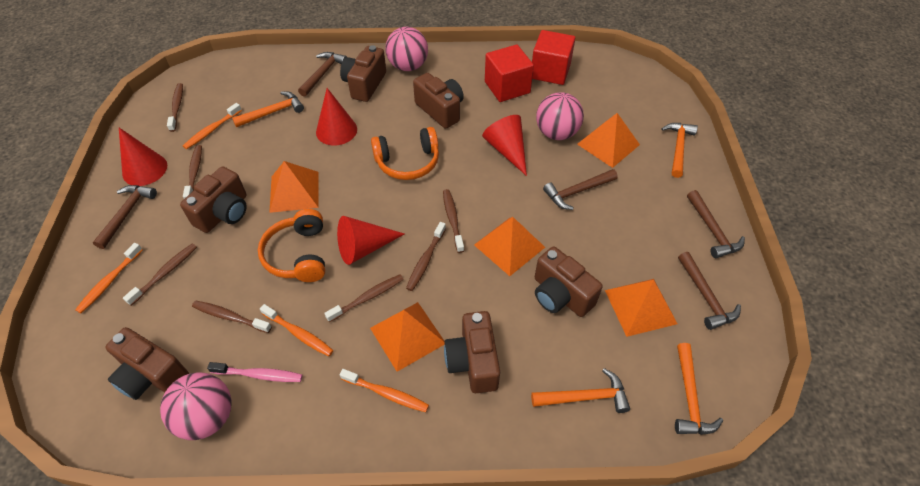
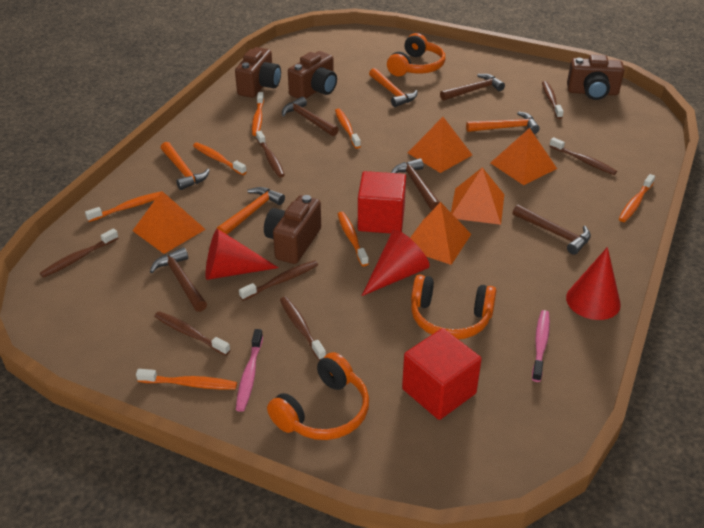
brown camera: [105,327,189,400] [180,166,247,233] [340,45,386,102] [413,73,464,129] [444,311,500,393] [535,247,603,317] = 6 -> [235,47,281,98] [264,195,321,264] [288,51,337,99] [567,54,624,100] = 4
orange headphones: [258,209,325,282] [371,127,439,180] = 2 -> [267,352,369,440] [387,33,445,76] [411,275,496,340] = 3
orange toothbrush: [75,243,143,313] [183,103,242,149] [260,304,334,357] [340,369,429,412] = 4 -> [85,192,160,222] [136,369,237,390] [193,143,247,175] [252,92,264,136] [335,108,361,149] [338,212,369,266] [619,174,655,222] = 7
pink ball: [160,373,232,440] [385,27,428,71] [536,92,584,140] = 3 -> none = 0
pink toothbrush: [207,362,303,382] = 1 -> [236,329,263,412] [532,310,550,382] = 2
red cone: [119,128,167,186] [316,88,357,145] [337,216,404,265] [482,115,527,176] = 4 -> [205,229,279,280] [362,230,430,296] [566,247,621,320] = 3

